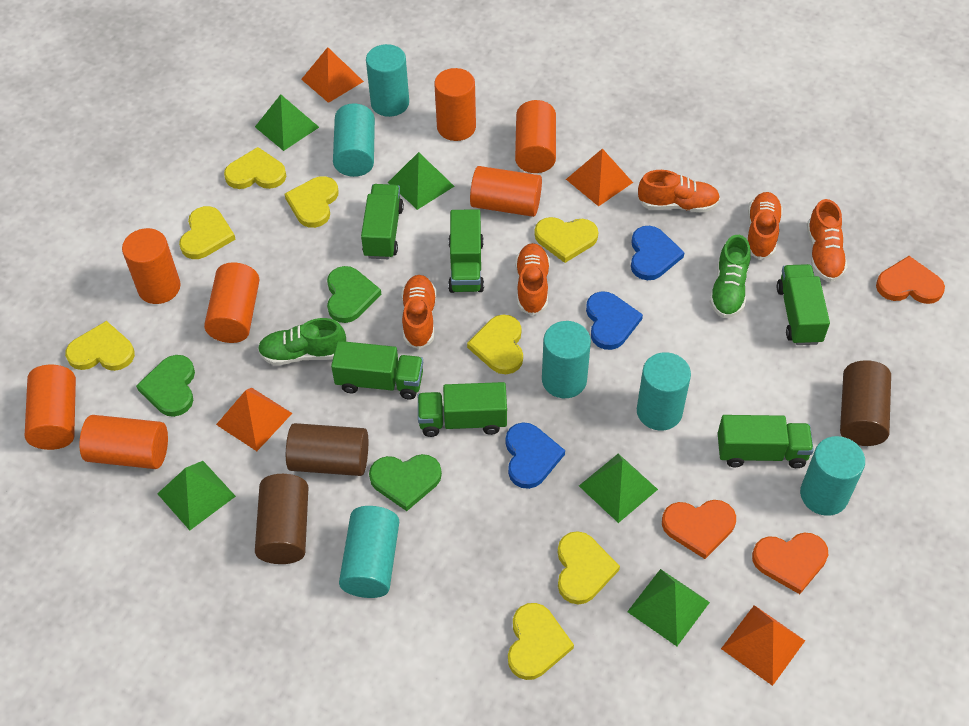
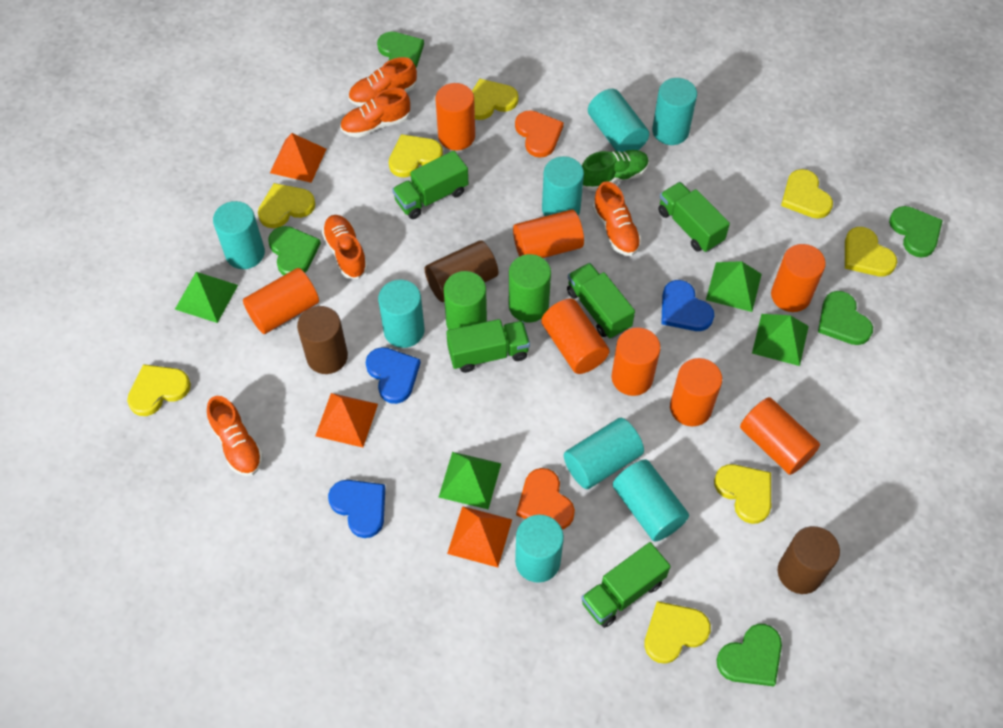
green cylinder: none = 0 -> [444,271,487,330] [509,254,551,323] = 2
green heart: [136,355,195,417] [327,266,381,323] [369,454,442,511] = 3 -> [268,226,321,275] [377,32,424,67] [716,624,782,686] [818,291,873,345] [889,206,943,258] = 5
green pyramid: [157,461,236,530] [255,94,319,151] [388,152,454,210] [579,454,658,523] [627,569,710,646] = 5 -> [175,272,238,323] [438,452,501,509] [706,261,762,312] [752,314,809,366] = 4
green shoe: [258,318,346,365] [710,235,751,318] = 2 -> [582,150,649,191] = 1
green truck: [331,341,423,399] [361,184,404,259] [418,382,507,437] [448,209,484,293] [718,415,814,468] [777,264,830,345] = 6 -> [392,151,468,219] [446,319,530,373] [567,263,635,339] [581,542,671,628] [658,182,730,252] = 5
orange cylinder: [25,365,76,450] [79,415,168,469] [122,228,181,304] [204,262,260,343] [434,68,476,141] [470,166,542,217] [515,100,556,173] = 7 -> [243,268,319,334] [435,83,475,150] [513,209,584,258] [541,299,609,374] [612,327,661,396] [670,358,722,426] [740,397,820,475] [771,244,826,312] = 8
orange heart: [662,500,736,559] [752,533,828,594] [876,256,945,304] = 3 -> [515,110,564,158] [516,468,575,529] = 2
orange pyramid: [216,388,292,451] [301,47,364,103] [566,149,633,206] [721,605,805,686] = 4 -> [270,133,326,183] [315,393,378,448] [447,506,512,567] = 3
turquoise cylinder: [333,104,375,177] [339,506,399,598] [366,44,409,117] [542,321,591,398] [637,352,691,431] [800,436,865,516] = 6 -> [213,201,265,269] [378,280,424,348] [515,515,564,583] [542,156,584,216] [564,418,644,489] [588,89,649,152] [613,459,689,541] [652,78,697,145] = 8

